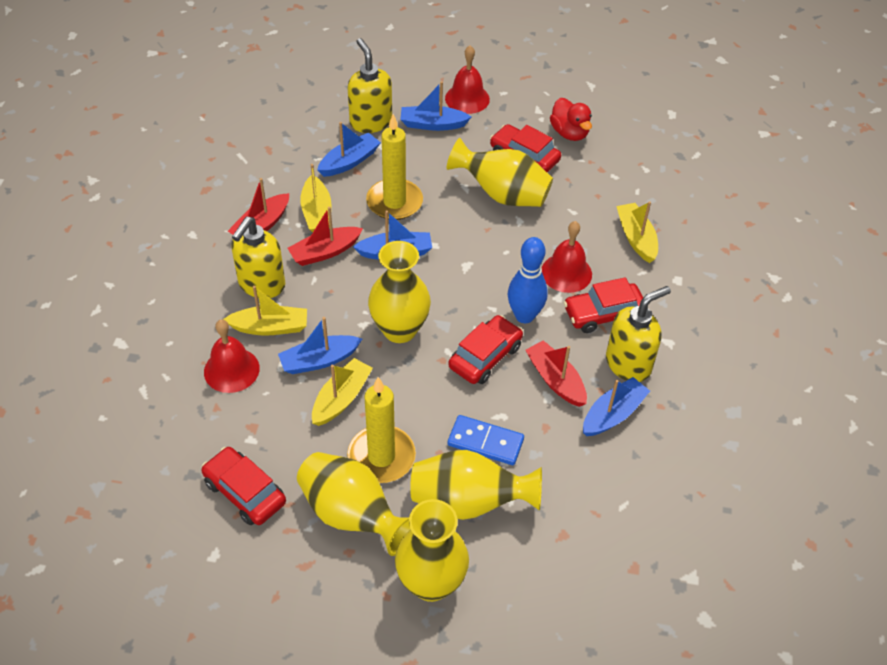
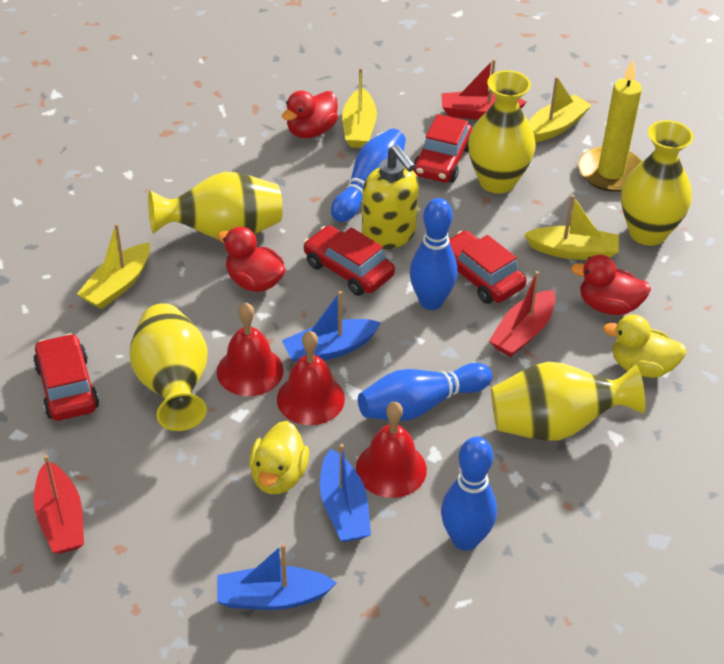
blue boat: [278,317,362,374] [317,122,381,177] [353,210,432,260] [400,81,471,131] [583,377,650,436] = 5 -> [217,543,337,610] [282,291,381,362] [320,444,371,542] = 3
blue bowling pin: [508,237,548,323] = 1 -> [331,129,406,222] [358,363,492,421] [410,198,457,310] [441,437,497,551] = 4
blue domino: [448,415,524,465] = 1 -> none = 0
red duck: [550,98,592,141] = 1 -> [218,227,286,292] [282,91,338,138] [571,255,651,315] = 3
yellow candle: [347,377,416,483] [366,114,423,220] = 2 -> [578,61,642,192] = 1
yellow duck: none = 0 -> [249,421,309,494] [603,314,687,378] = 2
yellow soap dispenser: [231,217,285,298] [348,38,392,133] [606,286,671,382] = 3 -> [362,145,419,249] = 1

